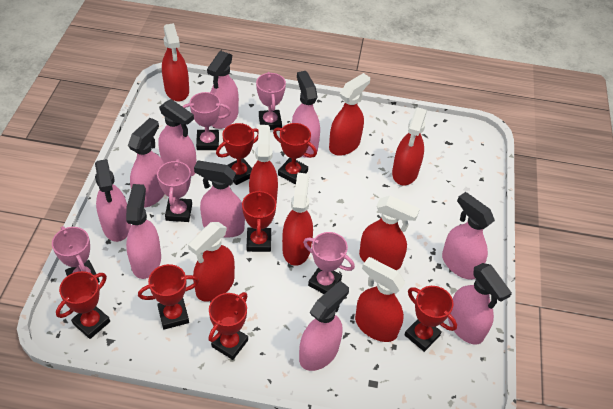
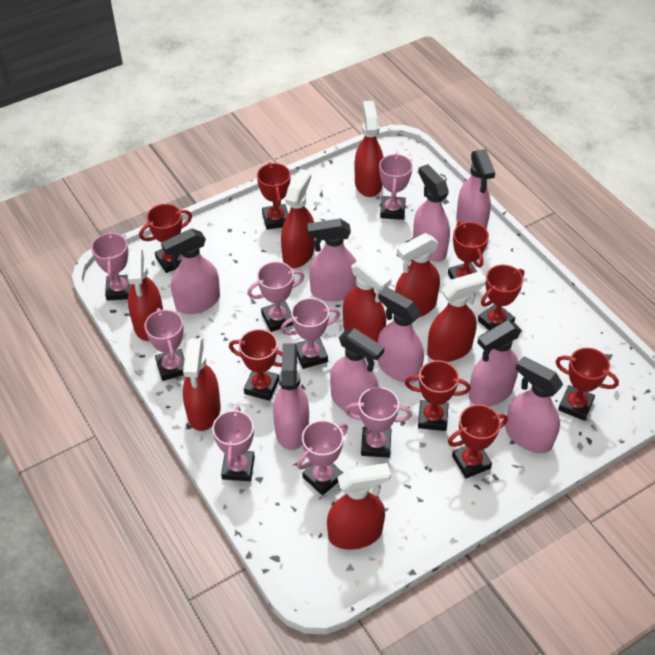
pink spray bottle: [95,159,131,242] [126,184,161,279] [128,118,165,208] [158,99,197,176] [194,161,245,238] [207,51,239,129] [292,71,320,158] [299,281,349,371] [442,192,495,280] [448,263,512,345] = 10 -> [161,228,220,314] [273,344,309,450] [307,218,357,301] [330,328,384,416] [378,287,424,383] [413,164,450,262] [456,149,495,229] [469,320,522,406] [505,356,563,453] = 9
pink trophy: [52,226,100,283] [157,159,192,222] [182,92,231,150] [256,72,286,130] [303,232,355,294] = 5 -> [91,231,131,301] [145,308,185,381] [212,406,255,481] [247,261,304,332] [280,298,340,369] [297,420,348,495] [345,387,412,458] [379,153,413,220] = 8
red trophy: [56,271,110,339] [138,264,199,330] [208,292,248,360] [216,123,258,185] [242,189,276,252] [273,123,317,184] [404,286,457,352] = 7 -> [139,204,192,273] [229,329,282,401] [257,162,291,230] [405,360,471,431] [448,221,489,279] [448,404,508,478] [478,265,524,330] [555,348,619,421] = 8

